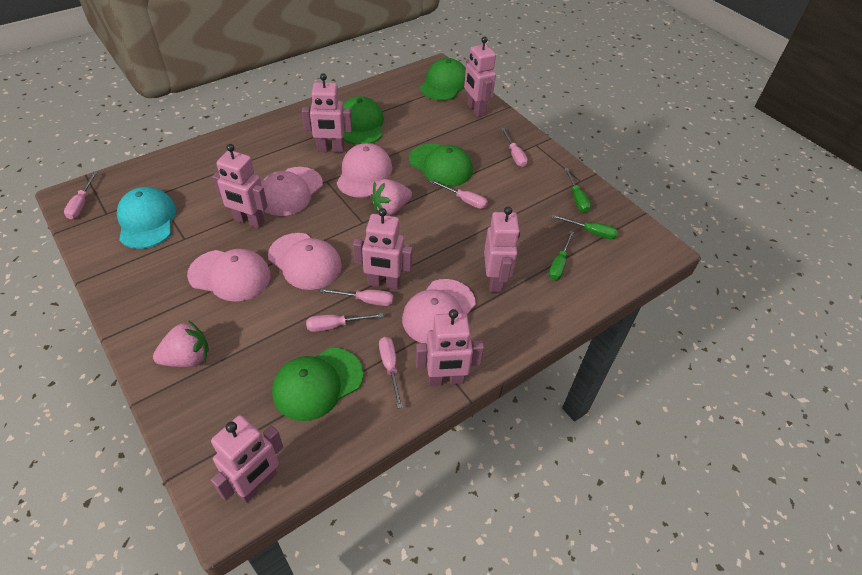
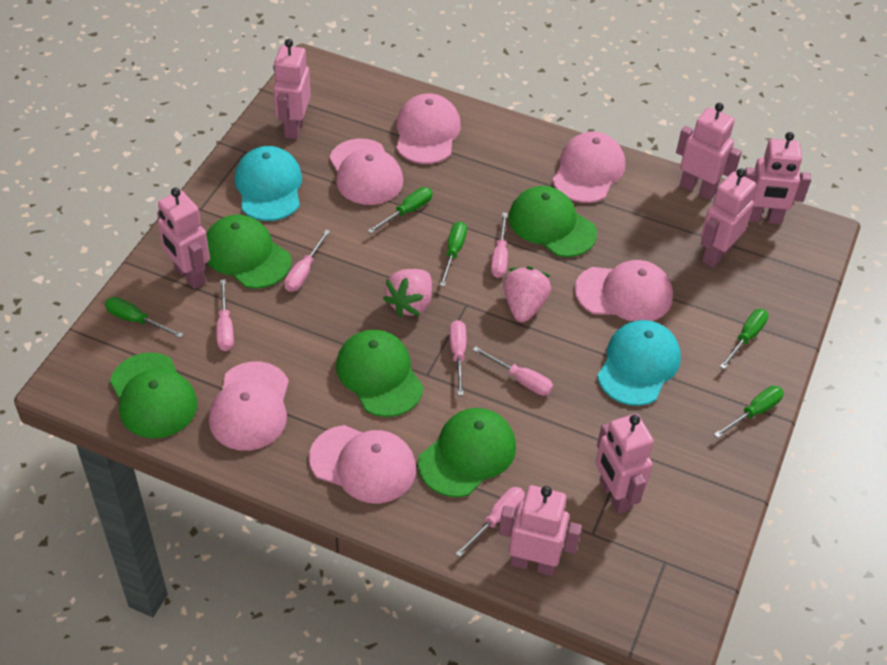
green cap: [272,348,363,421] [343,96,384,145] [409,143,473,187] [420,58,466,101] = 4 -> [110,353,197,439] [206,215,292,289] [336,330,424,417] [418,408,516,497] [509,186,597,257] = 5
green screwdriver: [549,231,574,280] [552,215,618,239] [564,168,591,213] = 3 -> [105,297,184,338] [368,187,432,233] [439,221,467,286] [714,386,784,438] [720,309,768,369] = 5
pink cap: [187,249,271,302] [261,167,323,216] [268,233,342,290] [337,143,392,198] [402,279,476,344] = 5 -> [209,361,289,451] [309,425,416,503] [329,138,403,205] [396,93,461,164] [552,132,625,203] [574,260,673,321] = 6
turquoise cap: [117,187,176,249] = 1 -> [235,146,302,221] [597,320,681,406] = 2

